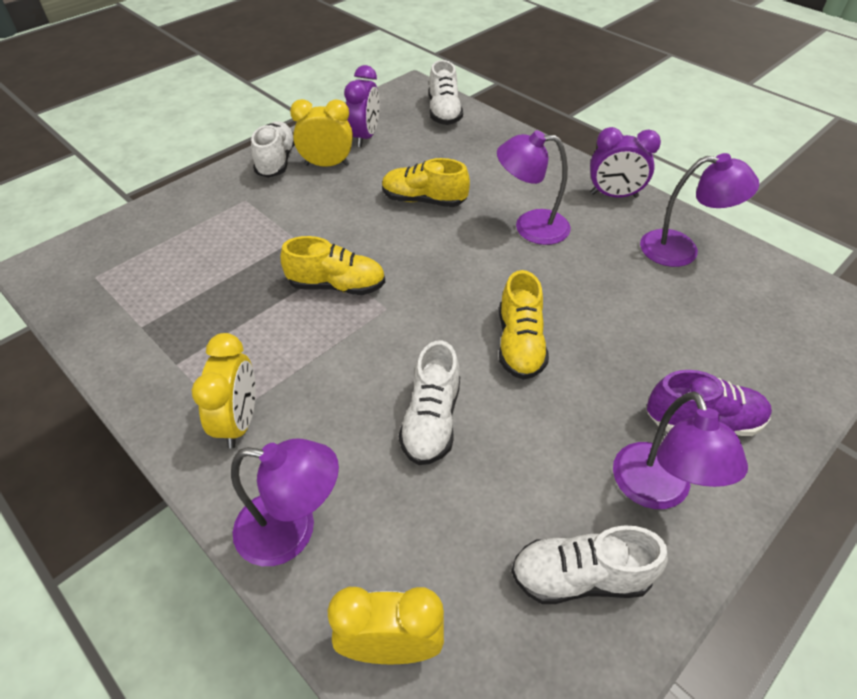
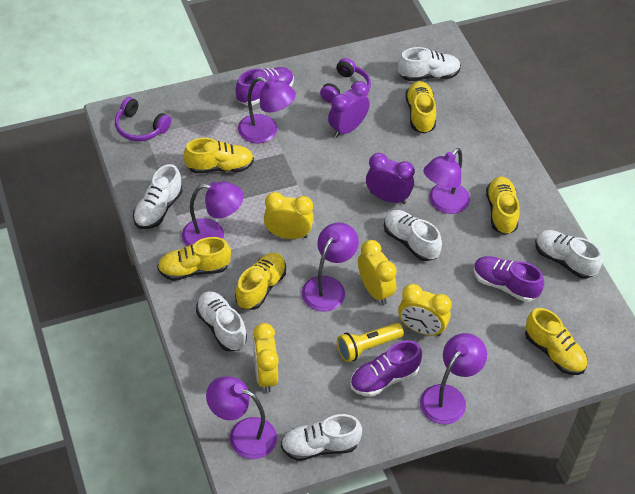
purple headphones: none = 0 -> [115,97,171,141] [320,58,371,103] = 2
purple lamp: [231,439,339,566] [497,130,571,245] [613,391,748,509] [640,153,759,267] = 4 -> [182,181,243,246] [206,376,277,459] [238,77,296,143] [302,222,359,312] [420,333,487,424] [423,148,470,214] = 6
purple shoe: [647,370,772,436] = 1 -> [236,67,294,106] [350,340,422,397] [473,256,544,302] = 3
white shoe: [251,121,295,178] [399,340,460,465] [429,60,463,125] [511,525,668,604] = 4 -> [133,164,183,229] [196,291,247,351] [281,414,362,461] [384,210,442,261] [398,47,461,81] [535,230,602,279] = 6
yellow clock: [192,333,256,449] [290,99,353,167] [328,587,444,664] = 3 -> [253,323,279,393] [264,192,314,239] [358,240,397,305] [398,284,452,336] = 4
yellow flashlight: none = 0 -> [337,323,404,362] = 1
yellow shoe: [281,236,385,295] [382,158,470,207] [499,270,549,380] = 3 -> [157,237,231,281] [184,138,254,174] [235,253,286,310] [405,81,436,134] [486,177,520,235] [525,308,587,375] = 6

